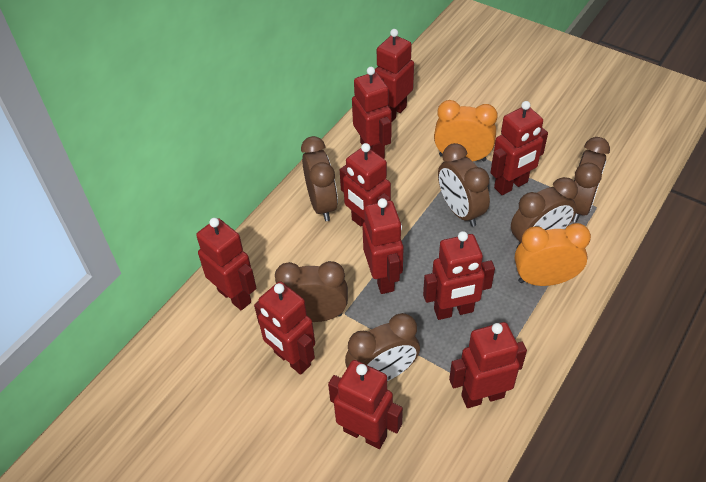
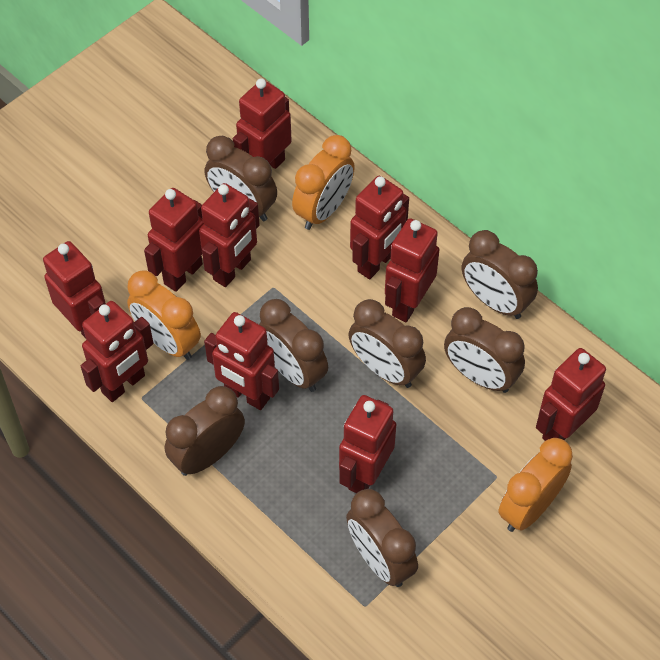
brown clock: [275,261,348,322] [301,136,338,221] [345,313,420,381] [438,143,490,227] [511,177,578,248] [572,137,610,222] = 6 -> [165,386,245,476] [205,136,277,221] [259,299,328,392] [346,489,418,587] [348,299,426,388] [444,307,525,393] [462,230,538,319] = 7
orange clock: [434,100,498,162] [515,223,591,286] = 2 -> [127,270,201,360] [292,135,355,230] [498,438,573,532] = 3

